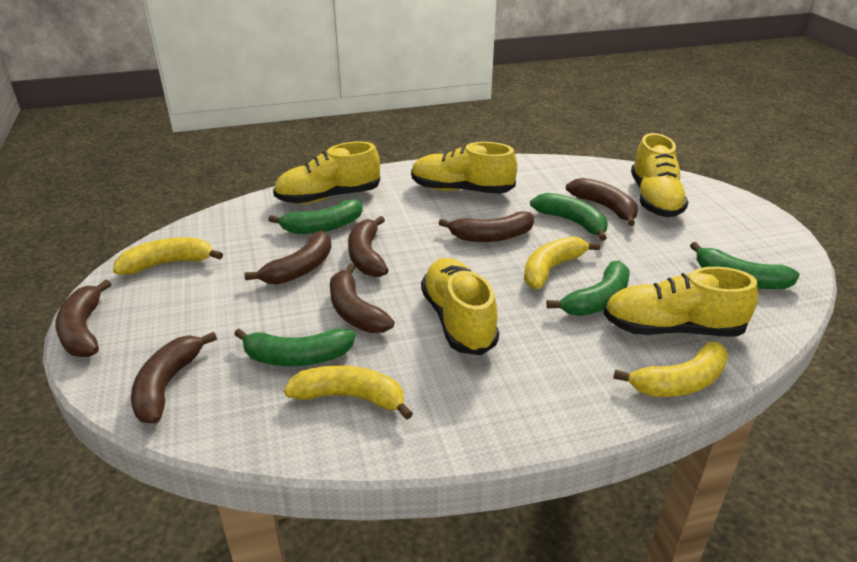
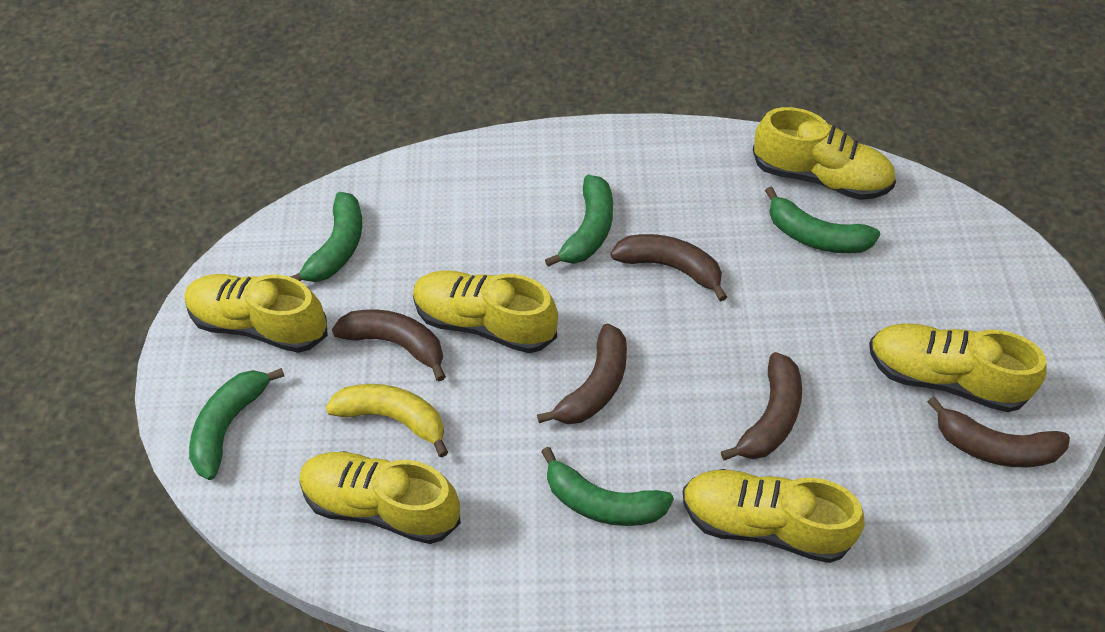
brown banana: [55,280,111,357] [131,332,217,423] [244,230,332,285] [330,264,394,333] [348,216,388,277] [438,211,534,242] [566,178,638,226] = 7 -> [332,309,446,381] [537,323,627,424] [610,234,727,302] [721,352,802,460] [927,396,1070,467] = 5
yellow banana: [113,237,223,275] [284,365,413,420] [524,236,600,289] [613,341,728,397] = 4 -> [325,384,448,457] = 1
yellow shoe: [273,141,380,204] [411,142,517,194] [421,258,499,355] [604,267,758,336] [631,133,689,217] = 5 -> [185,274,328,353] [299,451,461,544] [413,270,558,353] [683,469,865,563] [753,107,896,200] [869,323,1047,412] = 6

